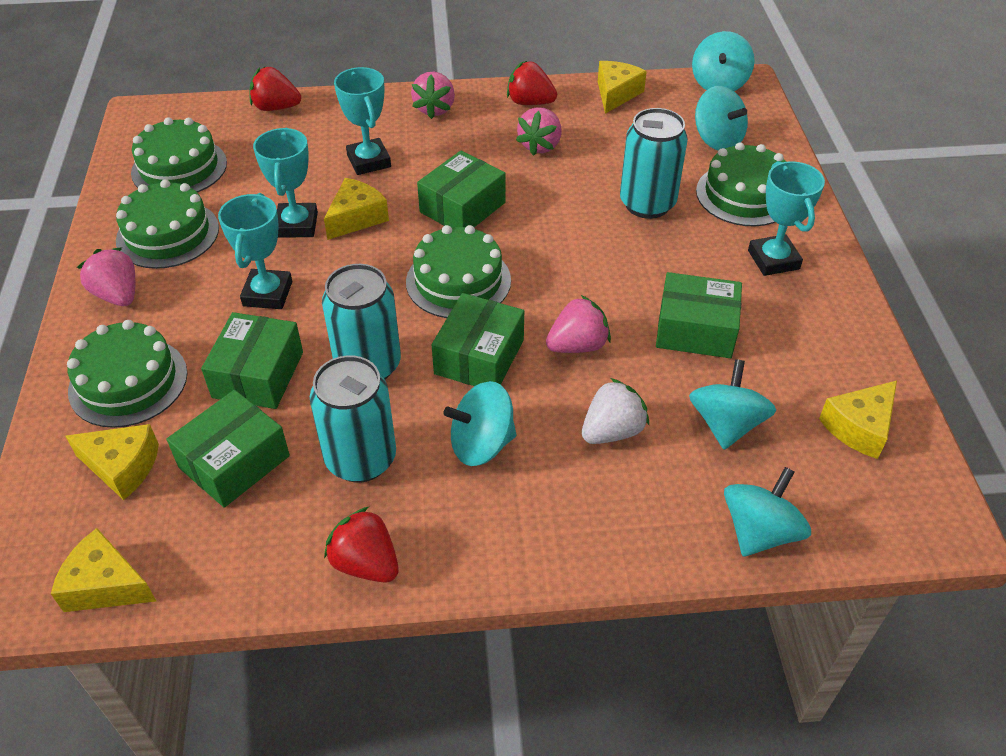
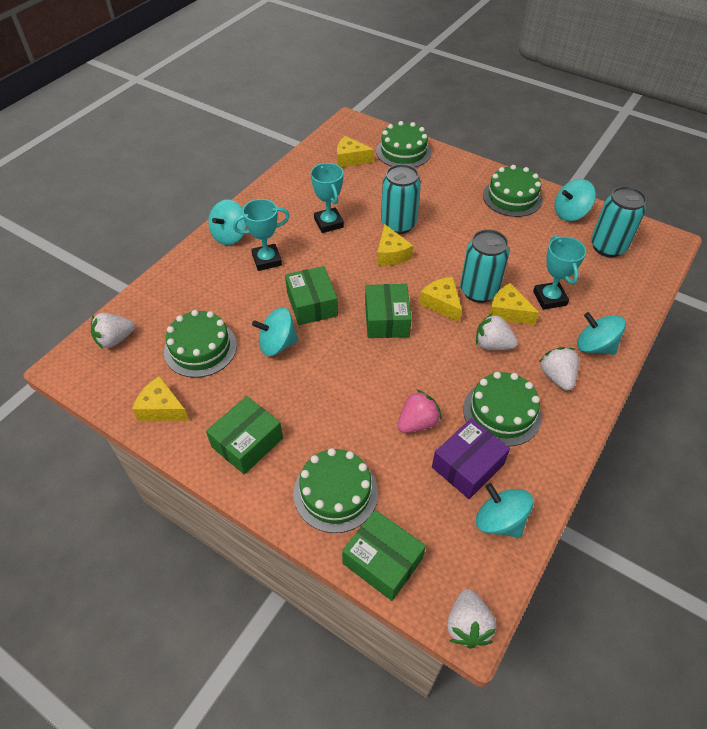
green box: [166,390,290,508] [201,312,303,409] [417,151,506,227] [432,293,524,386] [656,272,742,358] = 5 -> [206,396,283,474] [285,266,338,325] [342,510,426,601] [365,284,412,338] = 4
pink strawberry: [77,247,135,306] [411,72,455,119] [516,107,561,156] [546,295,611,353] = 4 -> [398,389,442,433] = 1
purple box: none = 0 -> [432,418,510,499] = 1
red strawberry: [249,66,301,111] [324,507,399,583] [507,61,557,105] = 3 -> none = 0
turquoise trophy: [218,193,292,309] [253,128,318,238] [334,67,391,175] [748,161,825,276] = 4 -> [233,199,290,271] [311,163,344,233] [533,236,586,310] = 3
white strawberry: [582,378,649,444] = 1 -> [91,313,135,349] [447,589,496,649] [476,313,518,350] [539,347,579,391] = 4

